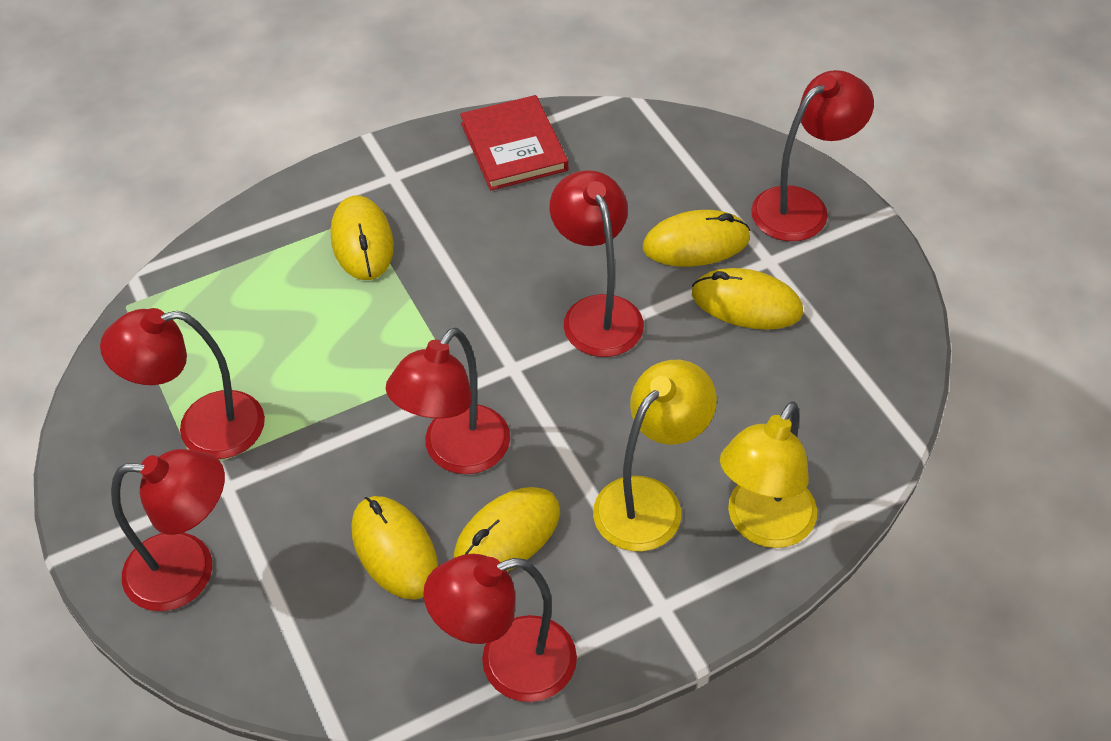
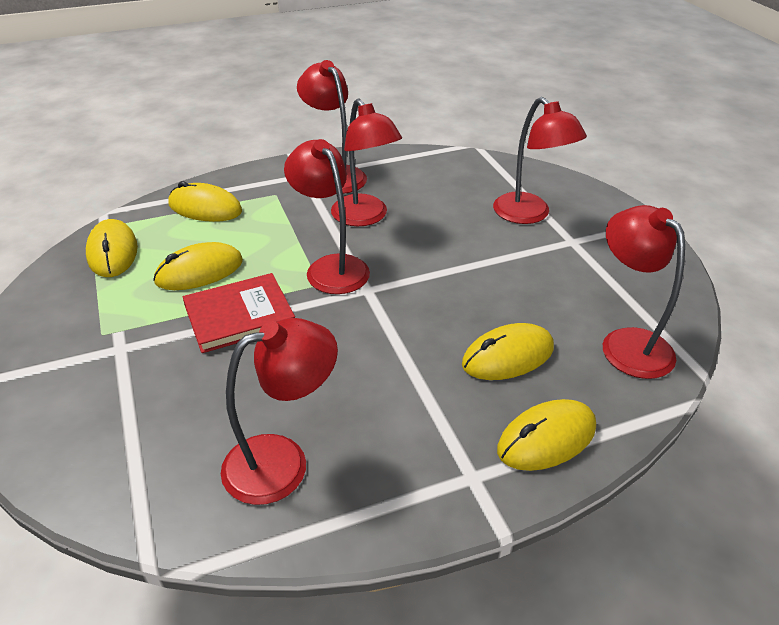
yellow lamp: [593,360,717,552] [720,401,817,548] = 2 -> none = 0

